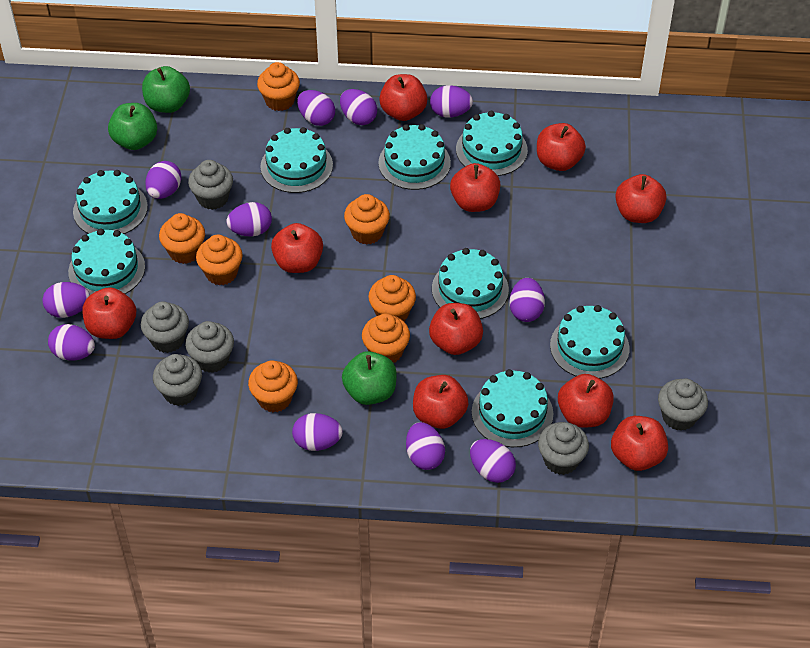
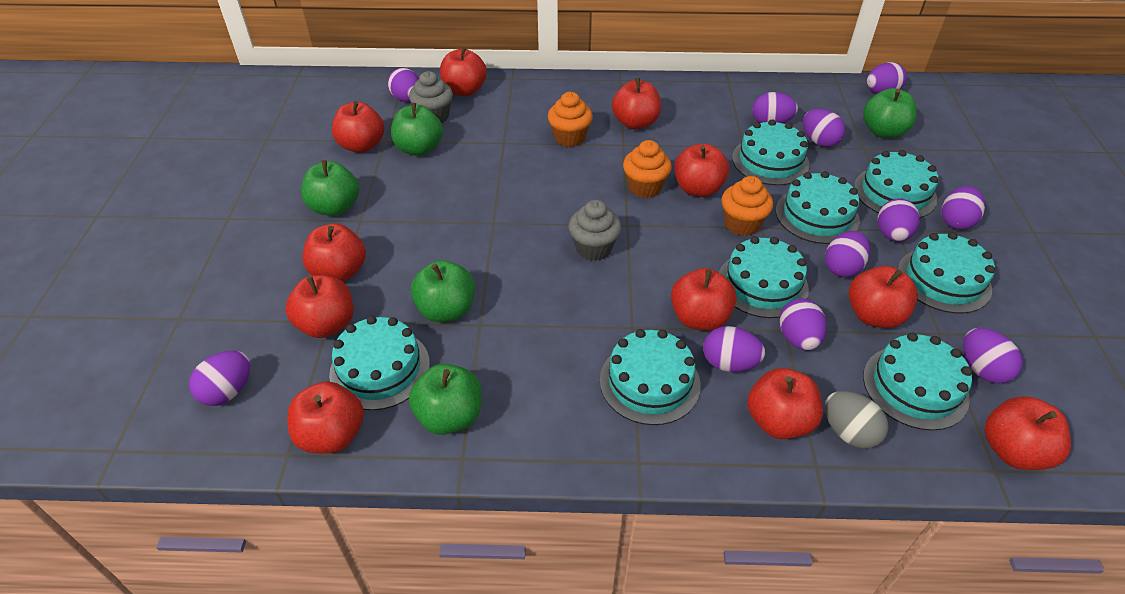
green apple: [108,103,157,150] [142,66,190,113] [342,351,397,405] = 3 -> [301,160,359,216] [391,103,443,156] [409,364,481,435] [411,260,475,322] [863,88,917,138] = 5
grey cupcake: [141,301,189,353] [153,354,202,406] [185,321,234,373] [188,160,233,210] [538,422,589,475] [658,378,708,431] = 6 -> [409,71,453,124] [569,200,621,261] = 2
grey egg: none = 0 -> [825,391,889,449] = 1
orange cupcake: [159,213,205,264] [196,235,243,285] [248,360,298,412] [257,62,300,111] [344,194,390,245] [362,313,410,363] [368,275,416,322] = 7 -> [548,92,593,147] [623,140,672,198] [721,176,773,236] = 3
red apple: [82,287,136,339] [271,223,323,273] [379,74,427,121] [413,375,468,429] [429,303,483,355] [450,163,500,212] [537,123,586,171] [558,374,614,427] [611,416,668,471] [615,174,667,223] = 10 -> [285,275,353,338] [287,381,364,453] [303,223,366,282] [332,101,384,153] [440,47,487,96] [612,78,661,130] [671,268,737,330] [674,143,729,197] [747,368,823,439] [848,266,918,328] [984,396,1071,470] = 11

